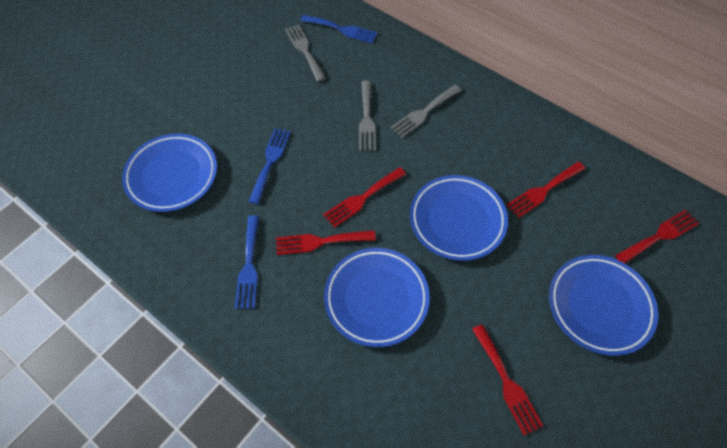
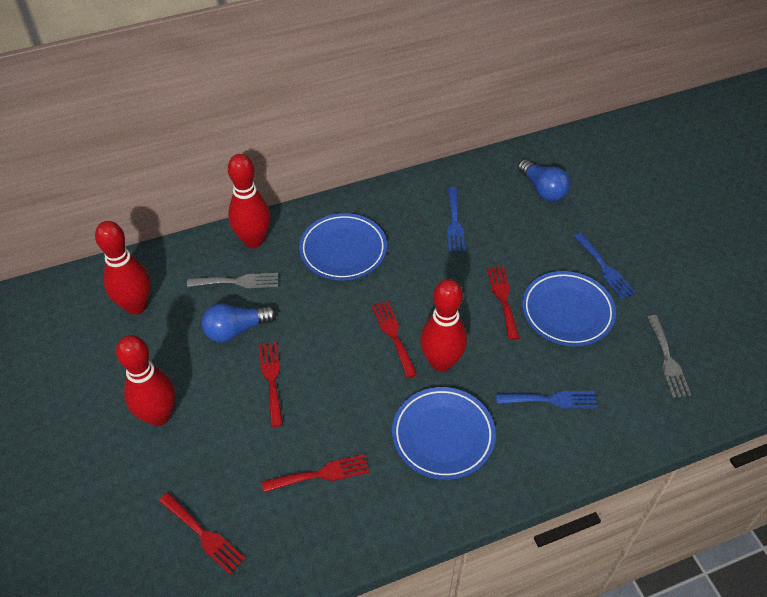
blue light bulb: none = 0 -> [201,303,276,343] [518,159,570,202] = 2
blue plate: [122,134,217,212] [324,248,430,347] [410,175,508,261] [549,255,658,356] = 4 -> [299,213,387,280] [392,387,496,480] [522,271,616,346] = 3
grey fork: [285,24,326,82] [359,81,376,151] [391,85,461,138] = 3 -> [187,273,278,288] [647,315,691,398] = 2
red bowling pin: none = 0 -> [95,221,151,315] [116,335,176,426] [228,154,271,248] [420,279,467,372] = 4

